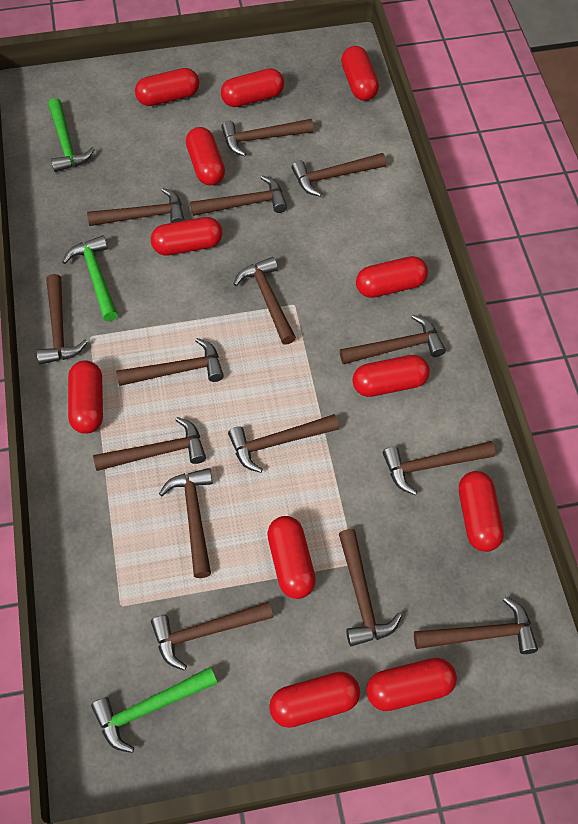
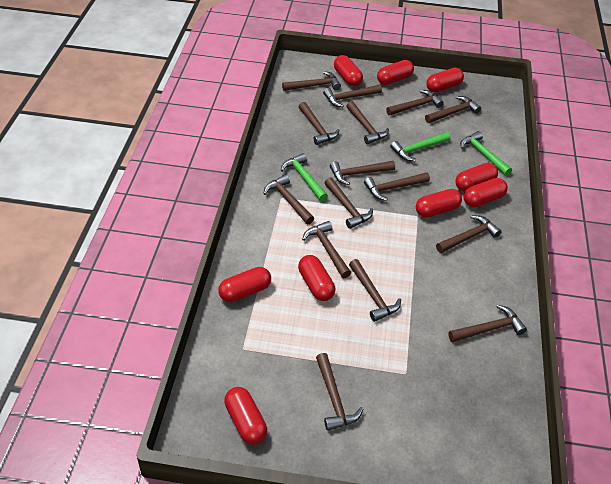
red capsule: [68,361,103,434] [135,68,199,106] [151,217,222,256] [186,127,225,185] [221,68,284,107] [267,516,316,599] [269,672,360,728] [341,46,379,101] [353,355,430,397] [356,256,428,298] [366,658,457,711] [459,471,504,552] = 12 -> [218,267,271,302] [224,387,267,445] [298,255,335,301] [334,55,363,86] [377,60,414,85] [416,189,462,218] [426,68,464,92] [455,163,498,192] [464,178,508,207] = 9

